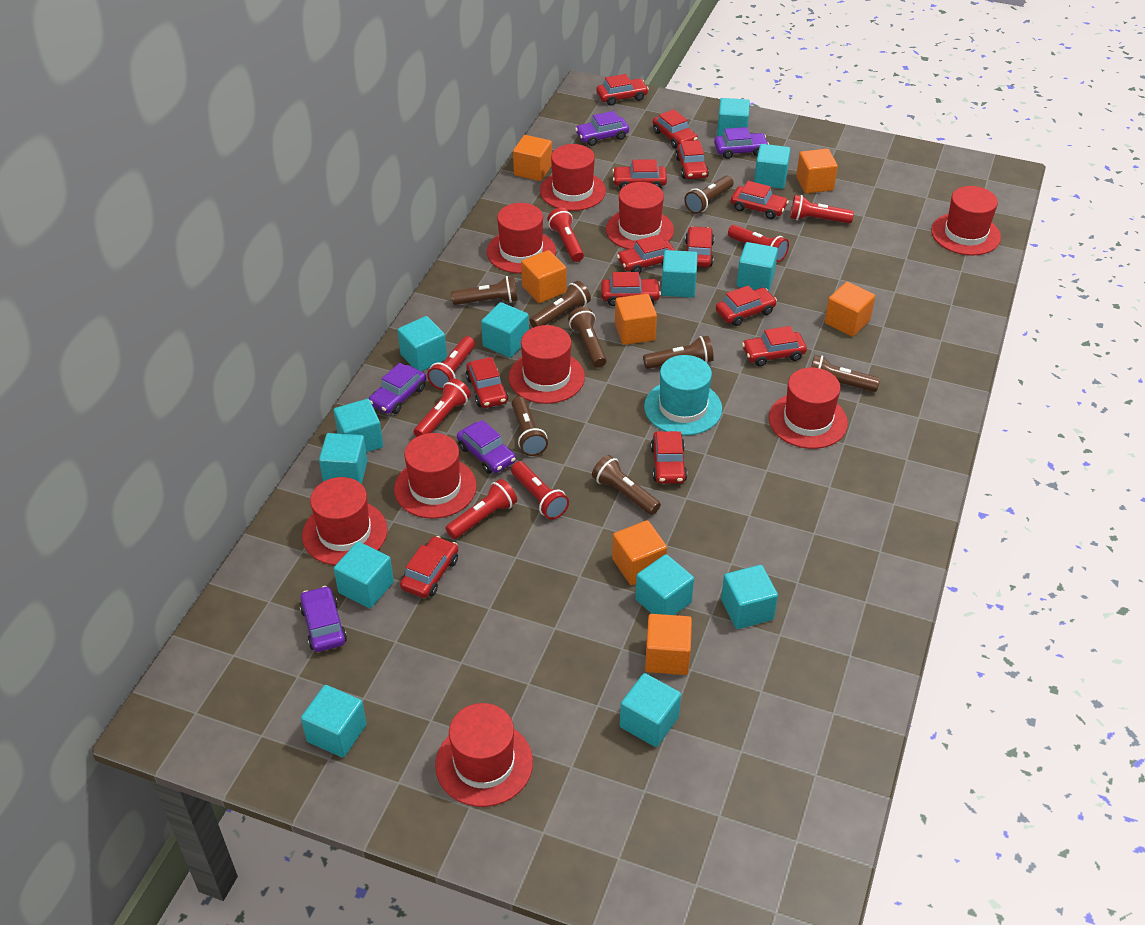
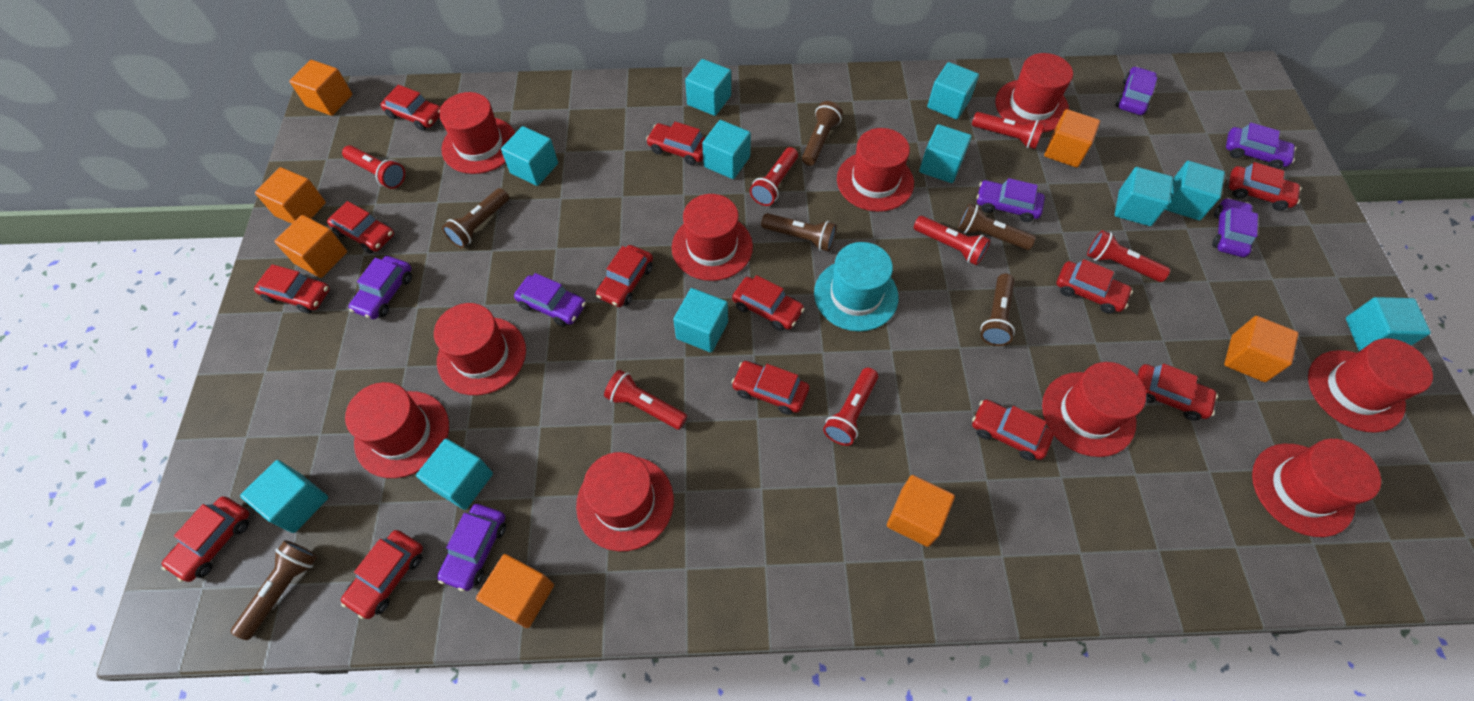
brown flashlight: [451,276,518,305] [512,396,548,456] [530,281,591,328] [568,307,607,368] [592,455,661,515] [643,336,714,369] [684,176,734,214] [811,355,880,392] = 8 -> [231,540,318,640] [442,188,509,248] [761,213,837,252] [802,101,843,166] [957,203,1036,250] [981,274,1015,346] = 6
purple car: [299,586,347,652] [369,363,426,414] [457,420,516,474] [575,111,629,146] [714,127,769,159] = 5 -> [348,256,412,319] [437,504,506,591] [514,273,586,327] [977,178,1045,222] [1116,66,1157,115] [1212,198,1258,257] [1226,123,1296,169] = 7
red hat: [302,477,388,565] [394,433,477,519] [435,703,533,807] [487,203,556,273] [509,325,585,404] [540,144,606,211] [606,182,674,249] [769,367,848,449] [931,186,1001,255] = 9 -> [345,382,449,478] [434,303,526,395] [439,92,515,174] [576,452,674,551] [672,194,753,281] [837,128,914,212] [995,53,1073,133] [1042,362,1146,457] [1252,439,1381,537] [1308,338,1433,433] = 10
turquoise cube: [301,685,367,758] [319,433,368,484] [334,399,383,452] [334,542,394,608] [397,316,447,371] [481,302,529,358] [620,673,681,747] [635,554,694,615] [661,250,698,298] [717,98,750,136] [721,565,778,629] [737,242,778,292] [754,144,791,189] = 13 -> [240,460,328,533] [416,439,493,510] [501,126,558,186] [673,288,728,353] [685,59,731,116] [702,120,751,179] [919,124,972,183] [927,62,979,120] [1115,167,1173,226] [1165,161,1225,220] [1346,297,1431,351] = 11

